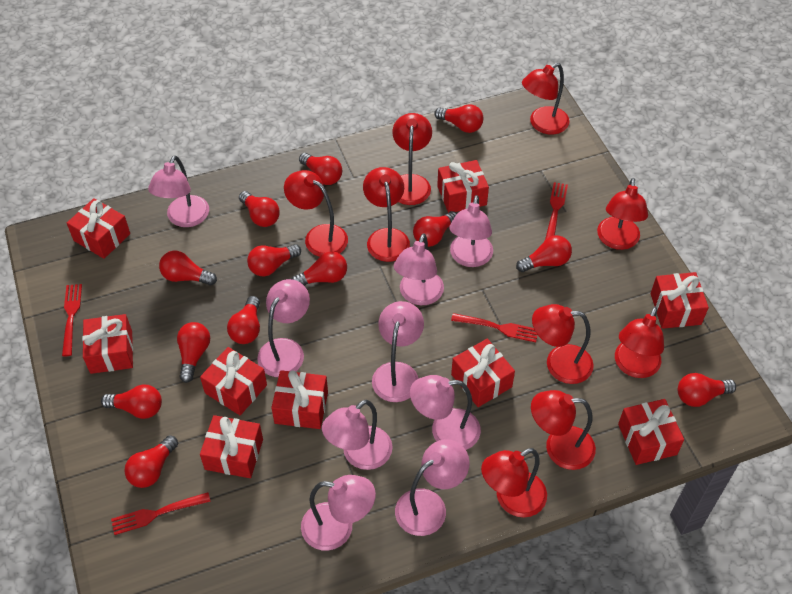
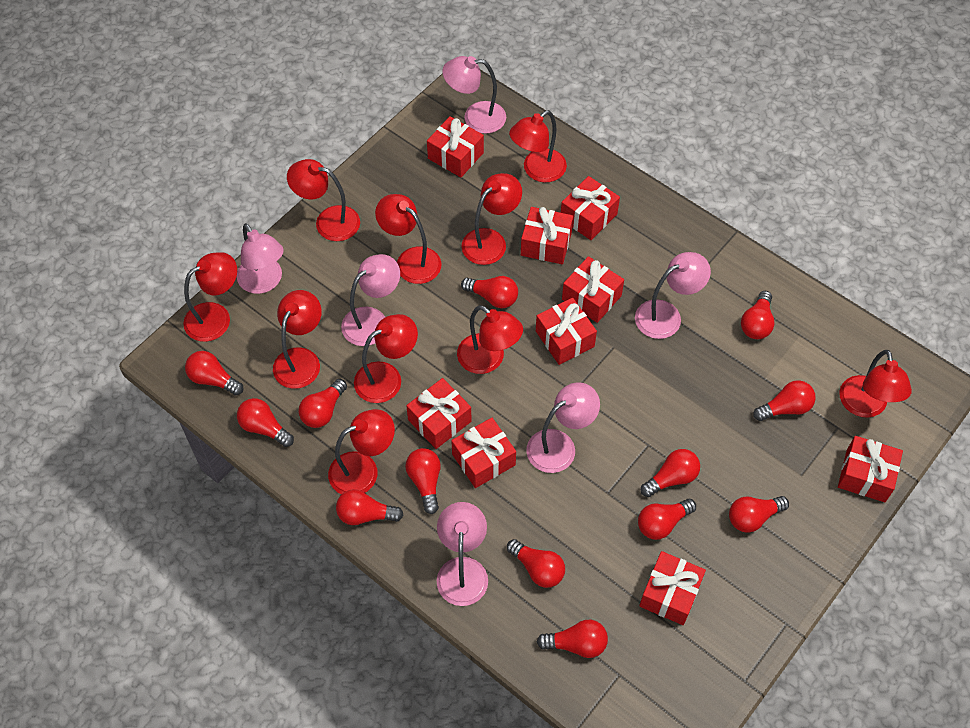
pink lamp: [148,155,209,227] [257,279,310,377] [301,475,376,551] [322,400,393,470] [372,301,424,402] [394,234,444,305] [395,439,470,536] [410,375,481,450] [449,195,493,267] = 9 -> [237,223,284,294] [341,254,400,346] [437,502,488,606] [442,56,506,134] [526,382,600,473] [635,252,711,339] = 6
red fork: [62,284,82,356] [111,492,211,535] [451,313,537,342] [545,182,568,240] = 4 -> none = 0
red lamp: [284,170,348,257] [363,167,410,262] [392,113,432,205] [481,448,547,517] [522,63,570,134] [531,390,596,470] [532,304,594,384] [597,178,648,250] [615,307,664,378] = 9 -> [183,252,237,342] [273,290,322,389] [287,159,360,241] [328,409,395,494] [354,314,418,403] [375,194,441,284] [457,305,523,374] [461,173,522,265] [509,110,567,182] [839,350,912,418] = 10

